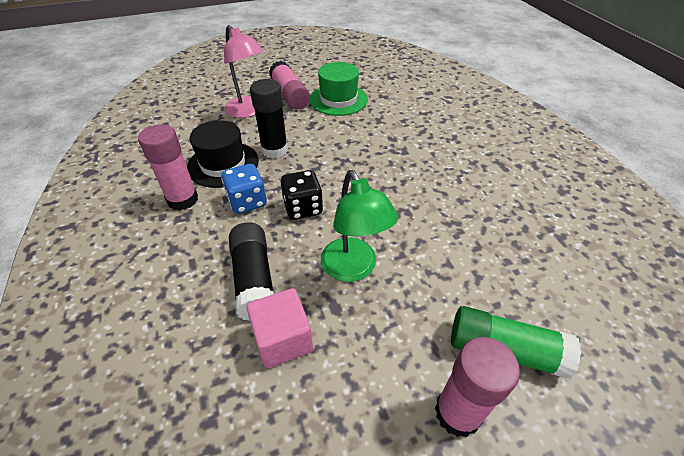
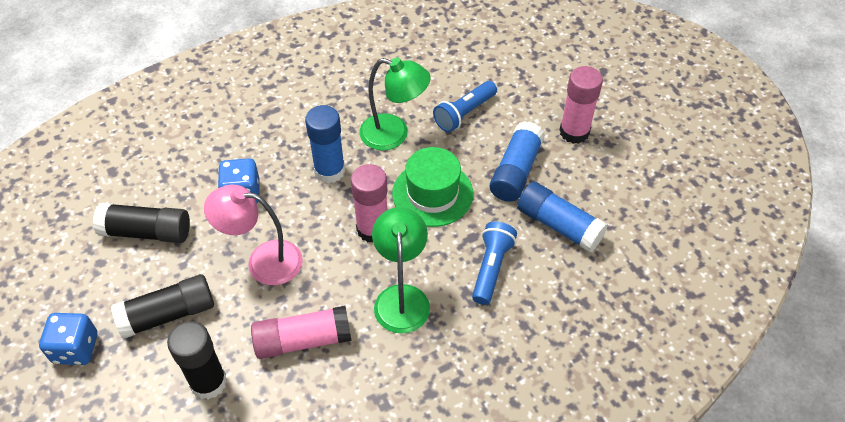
black dice: [281,170,323,220] = 1 -> none = 0
black glue stick: [229,222,274,321] [250,79,288,158] = 2 -> [93,203,190,243] [111,274,214,339] [167,321,227,400] = 3
black hat: [187,120,259,188] = 1 -> none = 0
blue dice: [221,164,267,214] = 1 -> [39,313,98,365] [218,158,260,203] = 2
blue flashlight: none = 0 -> [433,81,497,132] [472,222,517,305] = 2
blue glue stick: none = 0 -> [305,105,345,184] [490,121,545,202] [517,182,608,253] = 3
green glue stick: [451,306,581,379] = 1 -> none = 0
green lamp: [321,170,398,282] = 1 -> [359,58,431,151] [372,207,430,334] = 2
pink cube: [246,288,313,368] = 1 -> none = 0

